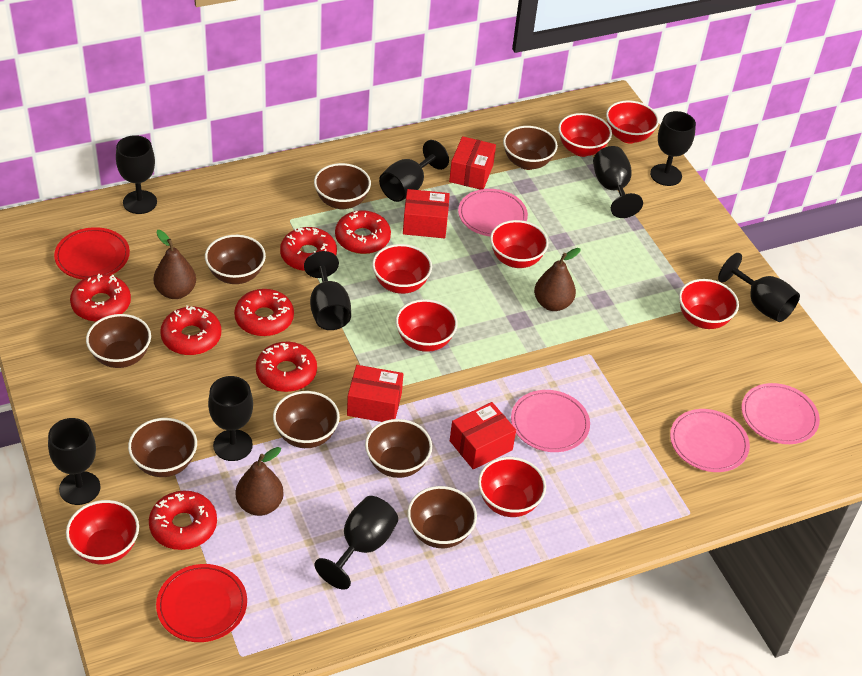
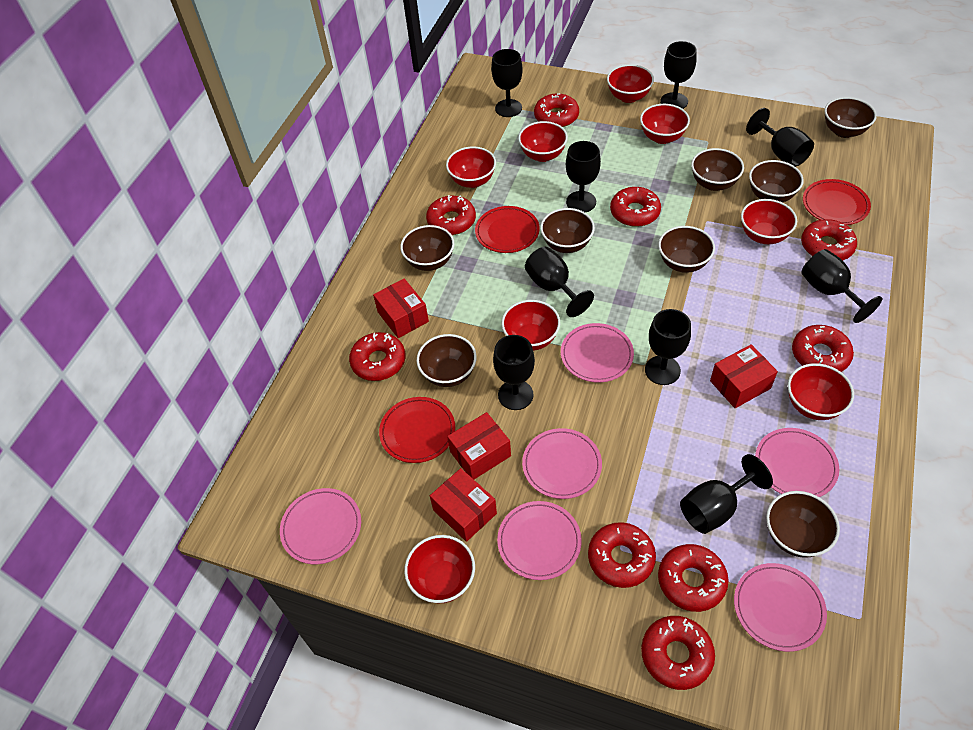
brown pear: [153,230,196,299] [236,447,284,516] [534,248,581,311] = 3 -> none = 0
pink plate: [458,189,528,236] [511,390,590,452] [670,409,750,472] [742,383,820,444] = 4 -> [280,488,361,564] [497,501,582,580] [522,428,602,499] [561,323,634,383] [734,563,827,652] [755,428,839,497] = 6
red donut: [70,274,131,322] [149,491,217,550] [160,305,221,355] [234,289,294,337] [256,342,317,392] [280,227,337,271] [335,210,391,254] = 7 -> [349,332,405,381] [426,195,476,235] [534,93,579,127] [588,522,656,588] [610,187,661,227] [641,616,715,690] [658,544,729,612] [792,325,854,372] [801,219,857,261] = 9
red plate: [54,227,130,279] [156,564,247,642] = 2 -> [379,397,455,463] [475,206,540,253] [803,179,871,225] = 3

